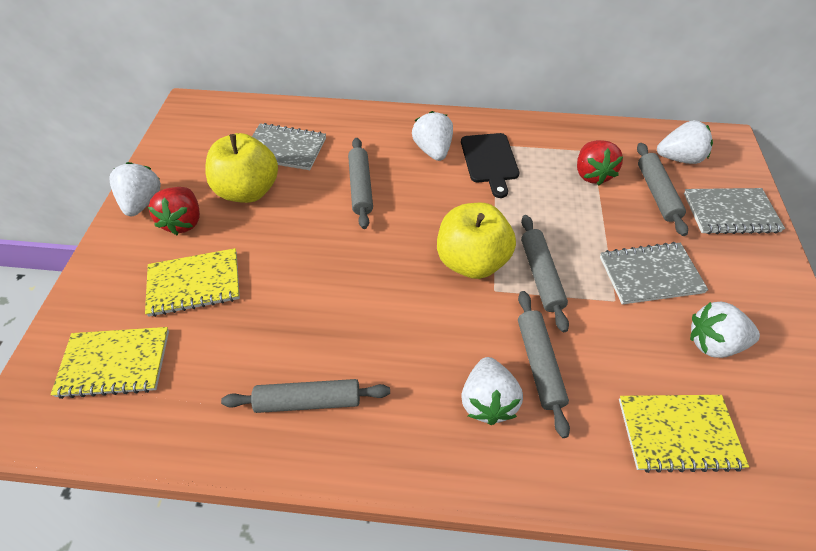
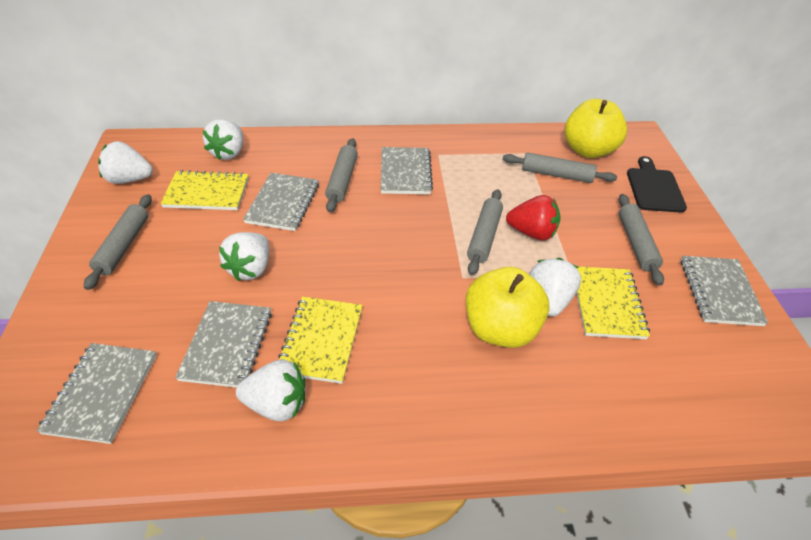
grey notebook: [252,123,326,170] [600,242,708,304] [684,188,785,234] = 3 -> [37,343,157,444] [175,301,272,388] [243,173,319,231] [381,147,433,194] [681,256,768,326] = 5
red strawberry: [148,187,200,235] [577,140,623,185] = 2 -> [506,195,561,241] = 1

